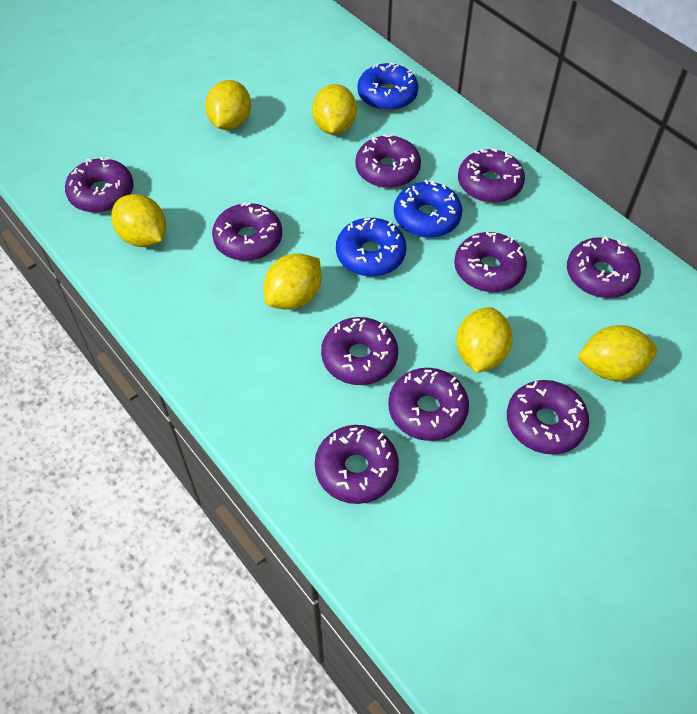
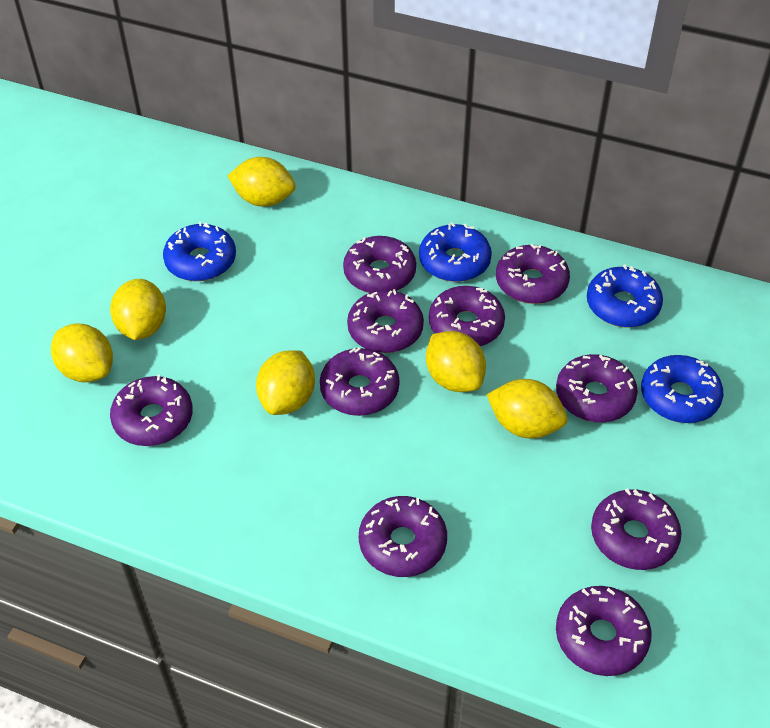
blue donut: [336,218,406,277] [358,63,418,111] [394,180,462,238] = 3 -> [163,221,236,281] [419,222,492,282] [587,264,663,328] [641,355,724,423] = 4

